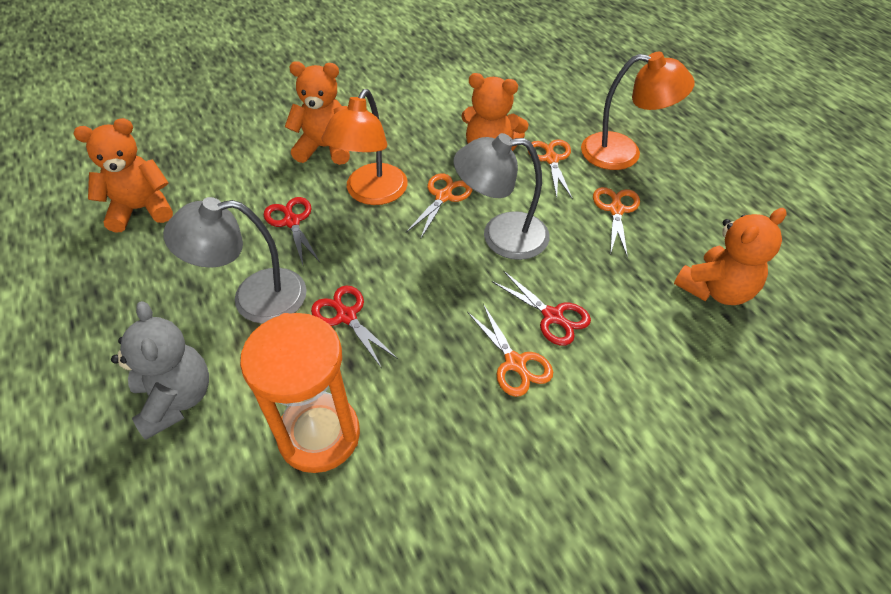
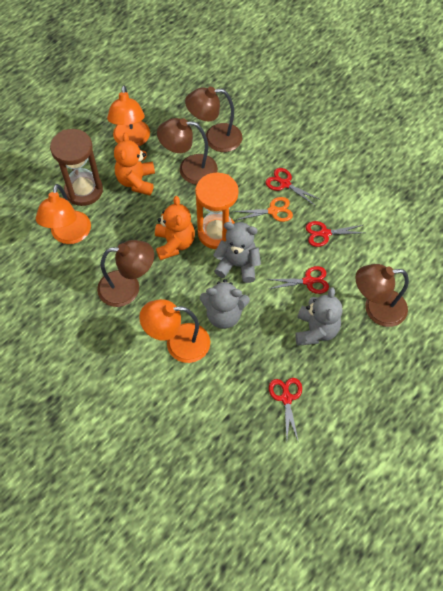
brown hourglass: none = 0 -> [50,129,103,206] = 1
brown lamp: none = 0 -> [97,240,154,307] [157,118,218,185] [185,87,242,152] [355,264,409,327] = 4
grey lamp: [163,197,307,324] [453,133,550,260] = 2 -> none = 0
grey teddy bear: [111,301,209,440] = 1 -> [200,279,250,329] [213,222,261,283] [295,287,343,346] = 3
orange lamp: [322,89,408,205] [581,52,695,170] = 2 -> [36,184,91,244] [107,85,150,146] [139,299,210,363] = 3
orange scissors: [406,173,472,240] [467,304,553,397] [528,139,573,199] [593,187,640,258] = 4 -> [233,197,293,222] = 1
orange teddy bear: [74,118,173,232] [285,61,350,165] [461,73,529,151] [674,208,787,305] = 4 -> [114,132,155,195] [155,196,195,260] = 2
red scissors: [264,197,320,265] [311,285,398,368] [491,270,591,346] = 3 -> [265,168,321,205] [266,266,329,294] [269,378,302,443] [306,221,364,247] = 4

